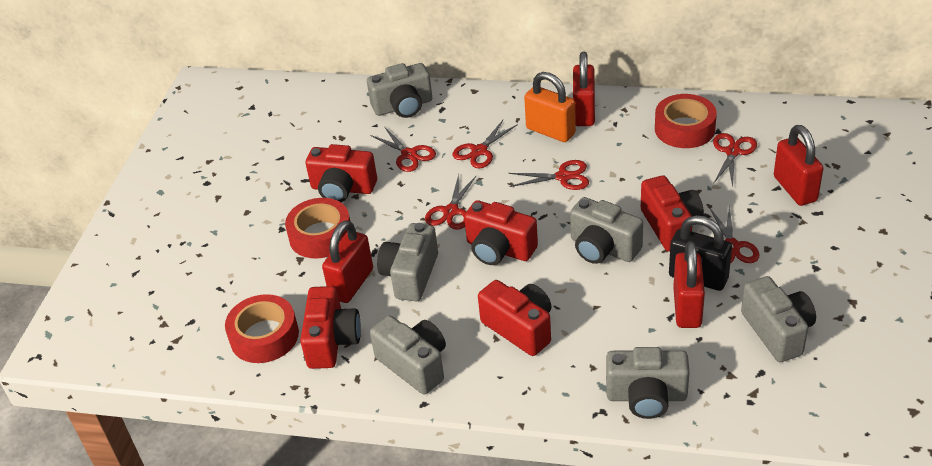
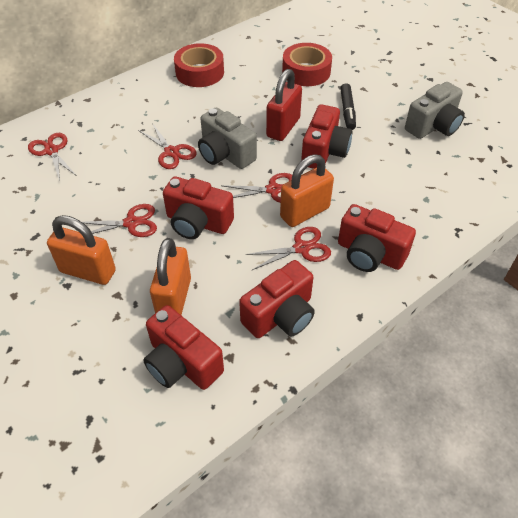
black marker: none = 0 -> [340,83,356,130] = 1
black padlock: [669,215,732,291] = 1 -> none = 0
grey camera: [367,63,432,118] [370,316,446,395] [377,223,438,301] [570,197,643,264] [606,347,690,419] [741,276,816,362] = 6 -> [198,108,257,169] [405,82,465,139] = 2
orange padlock: [524,72,576,142] = 1 -> [47,215,116,285] [150,238,191,315] [280,154,334,227] = 3
red padlock: [322,220,373,303] [573,52,595,126] [673,241,705,328] [774,125,824,206] = 4 -> [266,69,302,141] = 1
red scissors: [370,126,436,172] [425,174,477,230] [453,120,518,168] [509,160,589,190] [709,206,760,264] [713,133,757,187] = 6 -> [28,133,77,181] [82,204,157,237] [138,123,197,169] [221,173,292,203] [245,227,331,270] = 5
red tape: [225,294,299,363] [285,198,350,259] [655,94,717,148] = 3 -> [174,43,224,87] [282,43,332,86] = 2

